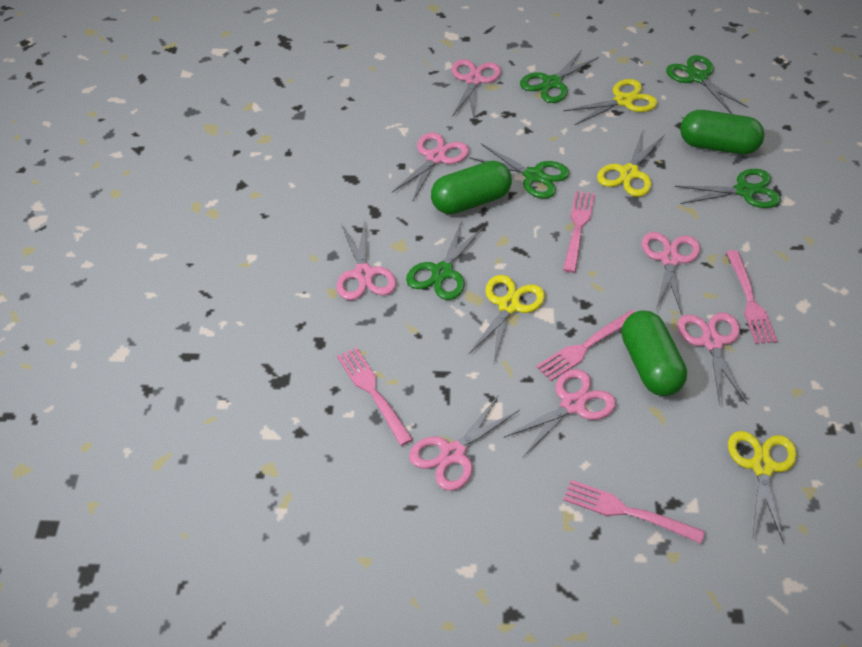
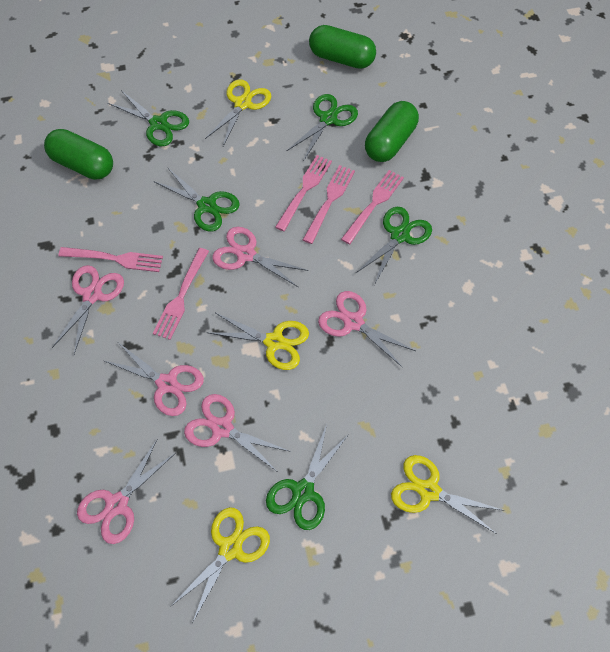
pink scissors: [336,221,396,300] [392,133,469,202] [409,396,520,491] [451,59,501,118] [503,369,616,457] [642,232,700,314] [677,312,747,405] = 7 -> [52,265,124,354] [77,440,176,544] [103,342,204,416] [184,394,291,472] [212,227,309,287] [318,291,416,368] = 6

